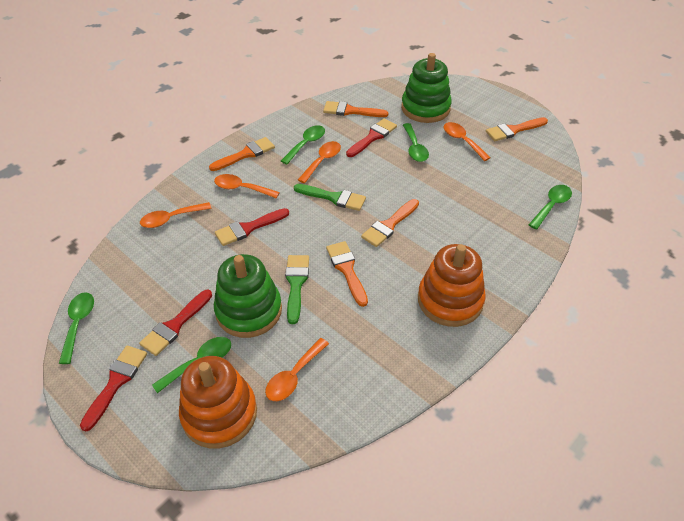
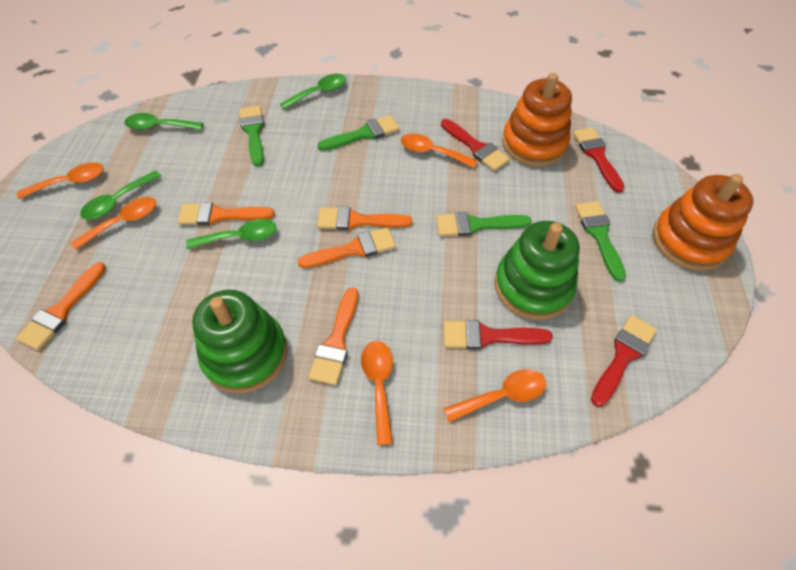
green brush: [285,255,309,324] [294,184,366,211] = 2 -> [239,105,264,167] [317,115,400,151] [436,212,531,236] [575,201,626,282] = 4
green spoon: [59,292,94,364] [152,337,231,393] [281,125,325,164] [403,123,429,162] [529,185,572,229] = 5 -> [80,170,161,220] [124,113,203,130] [186,219,277,249] [280,74,346,110] = 4

